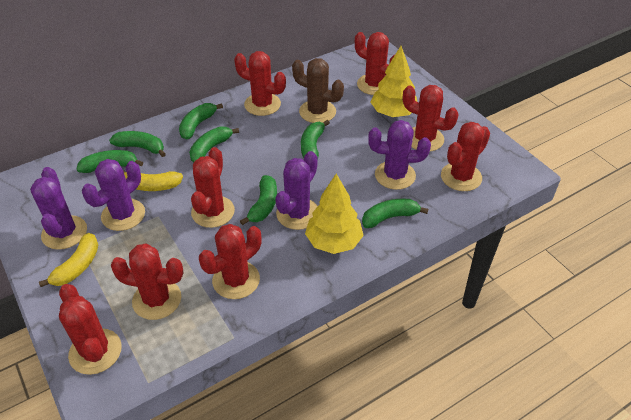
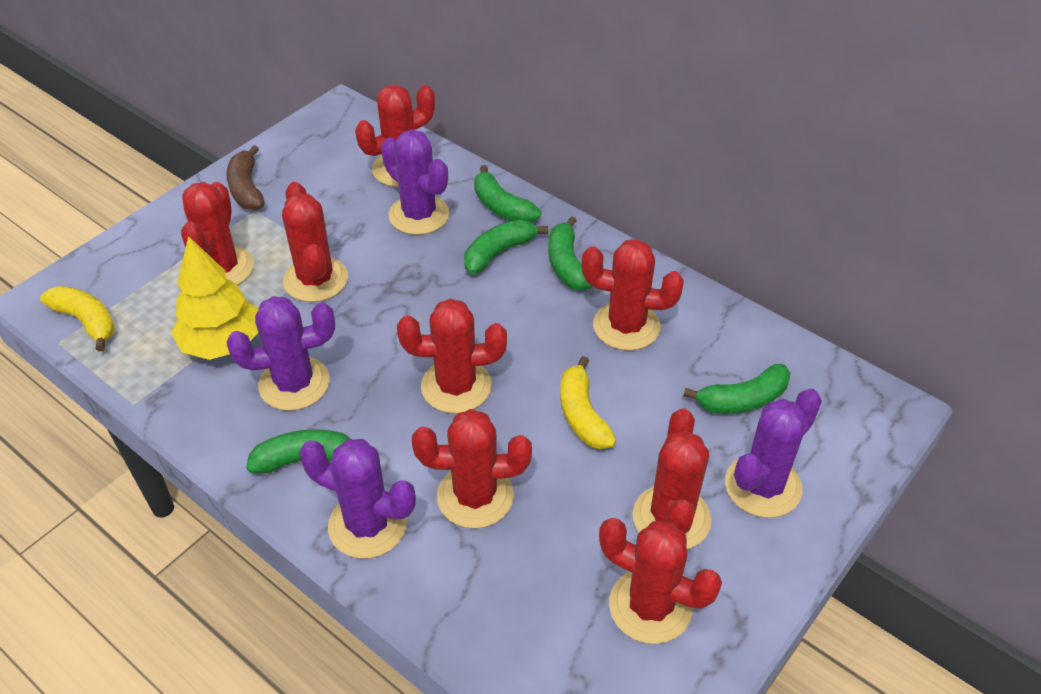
brown banana: none = 0 -> [226,145,264,210] = 1
brown cactus: [292,58,344,123] = 1 -> none = 0
green banana: [77,150,143,173] [109,131,166,157] [179,103,223,139] [189,126,239,162] [240,175,277,225] [301,120,330,158] [362,199,428,228] = 7 -> [246,429,351,474] [464,220,548,274] [474,165,541,223] [548,216,593,290] [683,364,791,414] = 5
yellow tree: [305,174,364,254] [371,46,417,117] = 2 -> [171,236,258,360] = 1

